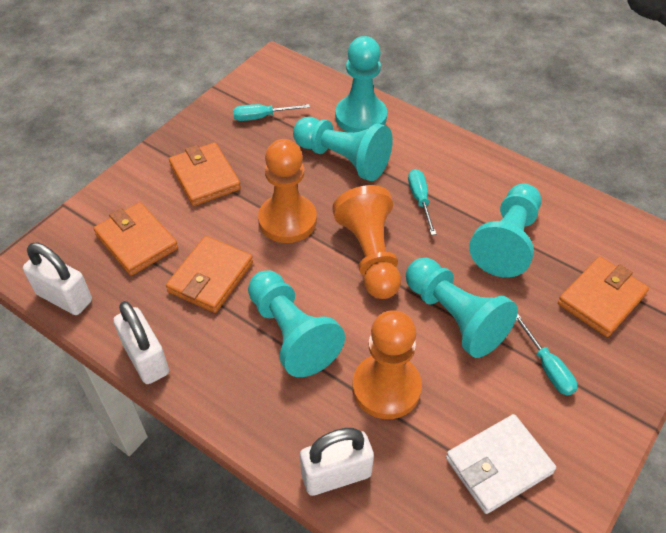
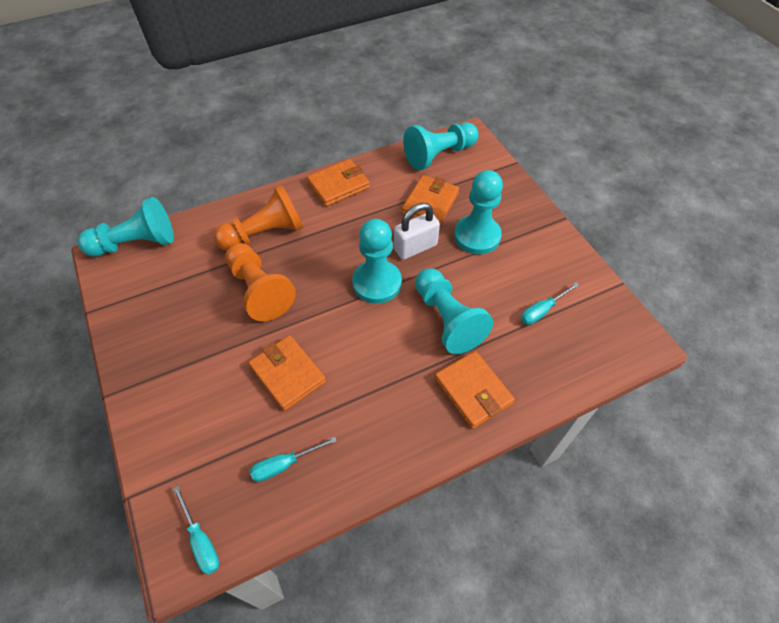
orange pawn: [258,139,317,243] [332,185,401,299] [352,310,422,419] = 3 -> [214,185,303,251] [225,243,296,321] = 2
white padlock: [23,242,92,315] [113,301,169,384] [300,428,374,496] = 3 -> [394,203,440,260] = 1
white wallet: [446,414,556,514] = 1 -> none = 0

